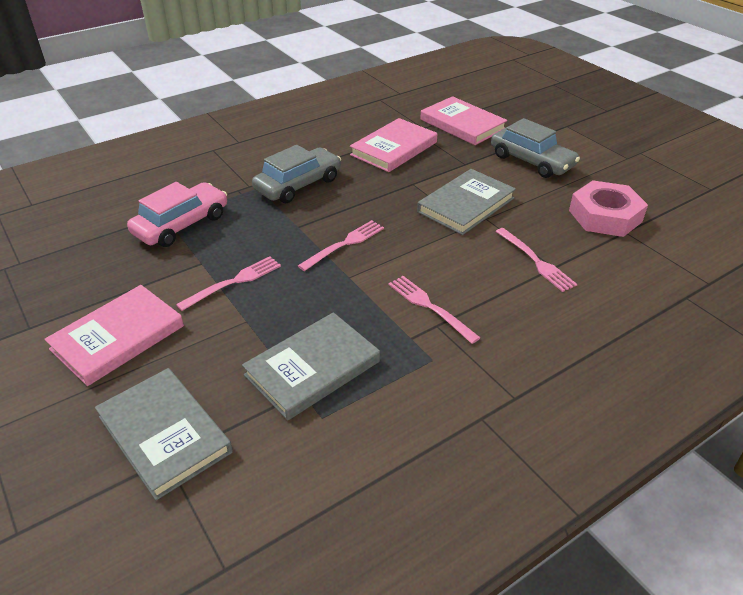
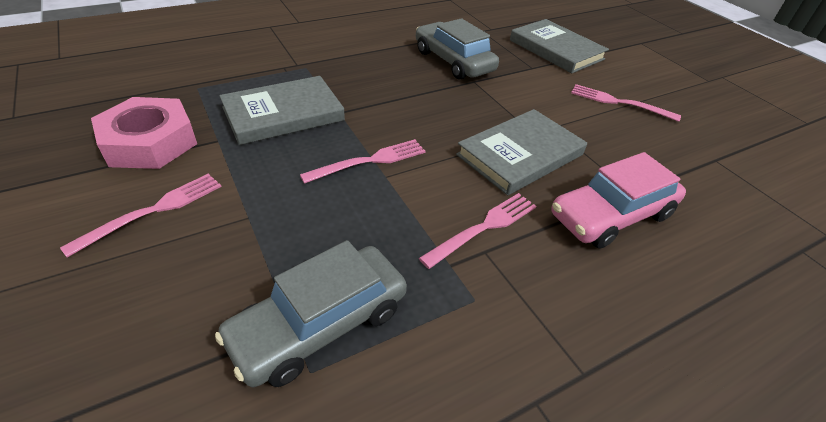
pink book: [44,285,184,386] [350,118,437,172] [420,96,507,145] = 3 -> none = 0

